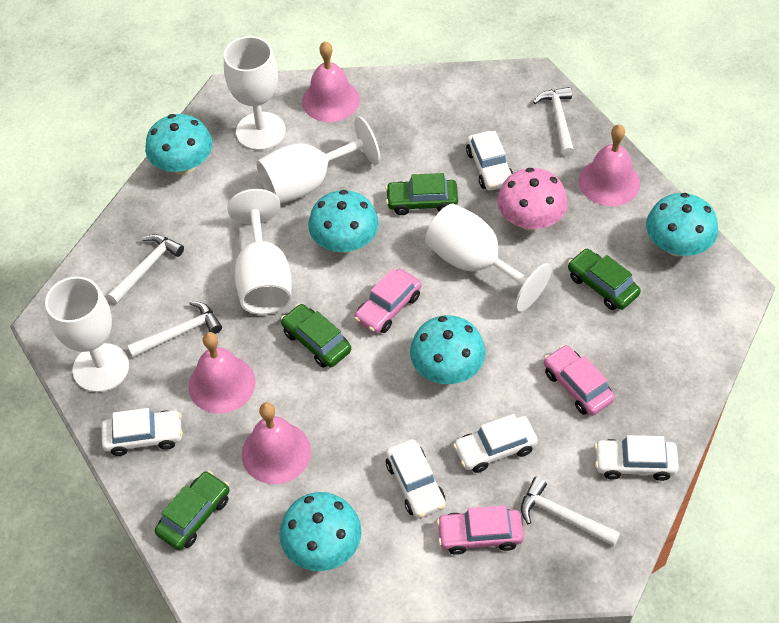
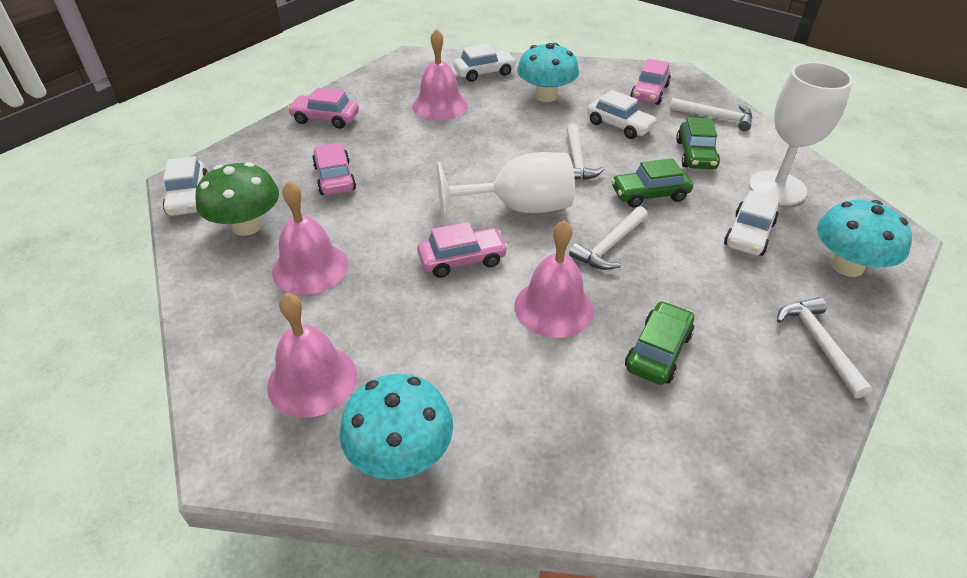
green car: [155,471,230,550] [281,304,351,368] [385,173,458,215] [568,248,641,310] = 4 -> [611,158,693,207] [625,301,694,385] [676,117,720,169] = 3
green mushroom: none = 0 -> [195,162,279,236] = 1
pink car: [354,269,421,334] [437,505,524,555] [544,345,615,416] = 3 -> [288,88,359,129] [312,143,356,195] [417,222,508,278] [630,59,671,105] = 4
pink mushroom: [497,168,568,231] = 1 -> none = 0
turquoise mushroom: [145,114,212,175] [279,492,362,571] [308,190,379,253] [410,315,485,384] [646,193,718,256] = 5 -> [339,374,453,479] [517,43,579,102] [817,200,912,277] = 3
white car: [101,408,183,456] [386,439,445,518] [453,414,538,473] [466,131,513,191] [594,435,679,481] = 5 -> [163,156,208,216] [453,44,516,82] [587,90,657,139] [724,190,779,256] = 4
white goblet: [45,276,129,392] [224,36,286,151] [227,189,292,315] [256,116,380,204] [425,203,552,311] = 5 -> [437,152,575,222] [749,62,853,205] = 2

